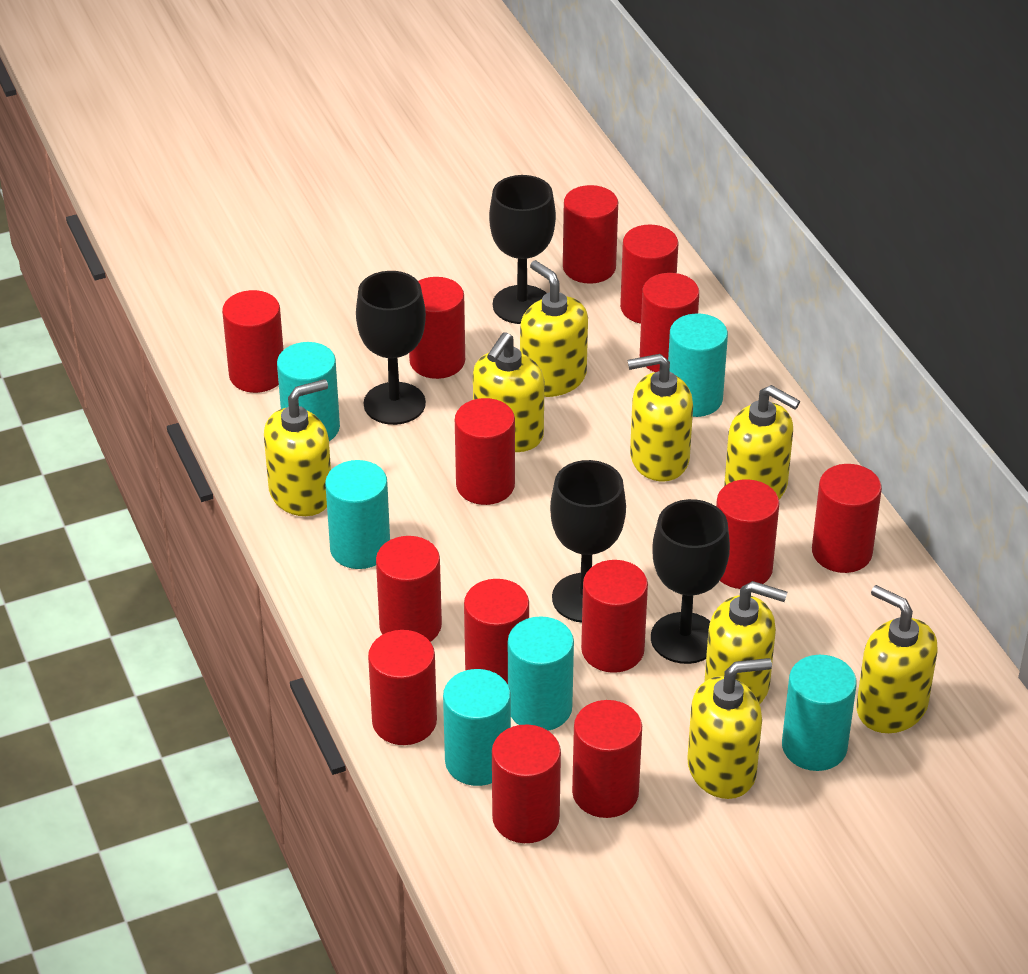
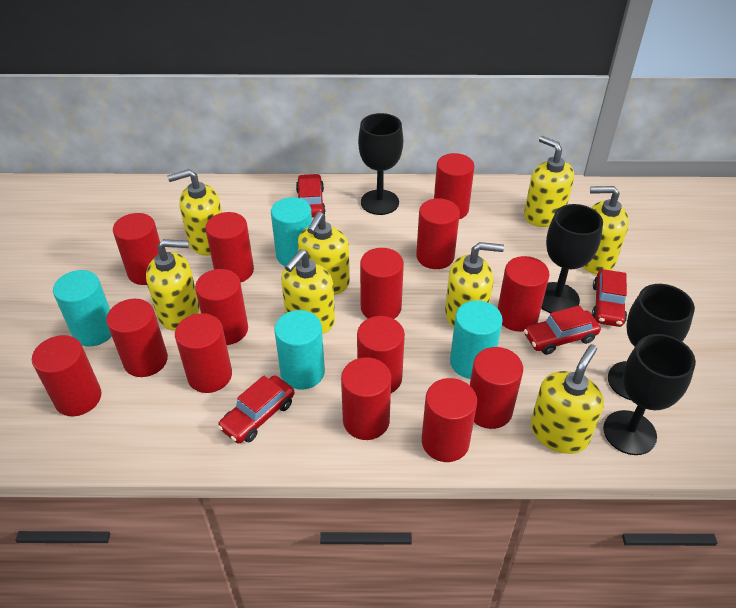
red car: none = 0 -> [218,375,294,443] [296,174,326,218] [524,305,601,355] [592,269,627,327] = 4
turquoise cylinder: [277,342,340,441] [325,460,390,569] [443,669,511,786] [508,616,574,731] [668,313,728,417] [782,655,857,771] = 6 -> [53,270,112,347] [271,197,312,266] [274,310,325,390] [450,300,503,379] = 4

